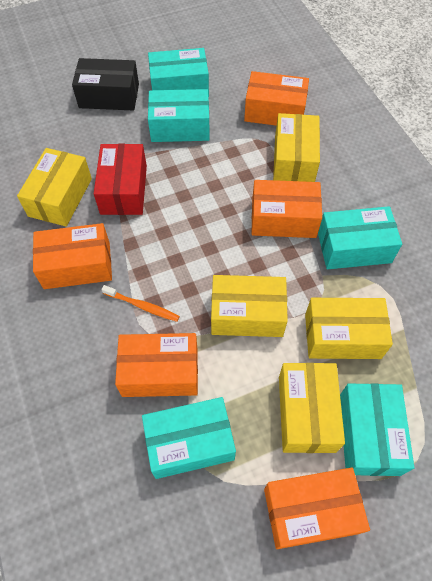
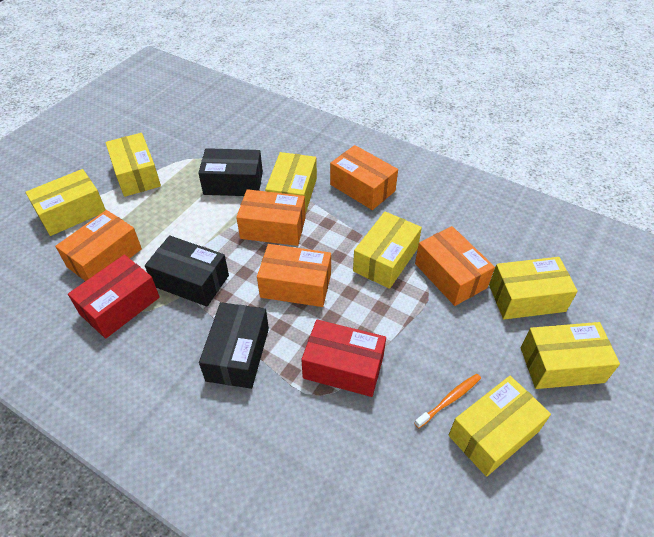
black box: [72,58,139,111] = 1 -> [145,235,229,307] [198,148,263,196] [199,302,269,389] = 3
red box: [94,144,147,215] = 1 -> [68,255,160,339] [301,320,386,397] = 2
turquoise box: [142,397,236,479] [148,48,209,97] [148,89,210,142] [318,206,402,269] [340,383,414,476] = 5 -> none = 0
yellow box: [17,148,92,226] [211,275,288,337] [273,113,320,182] [279,363,345,453] [305,298,393,359] = 5 -> [25,169,106,236] [105,133,161,197] [265,152,317,215] [353,212,422,289] [449,376,551,477] [489,257,578,319] [521,322,620,389] = 7

